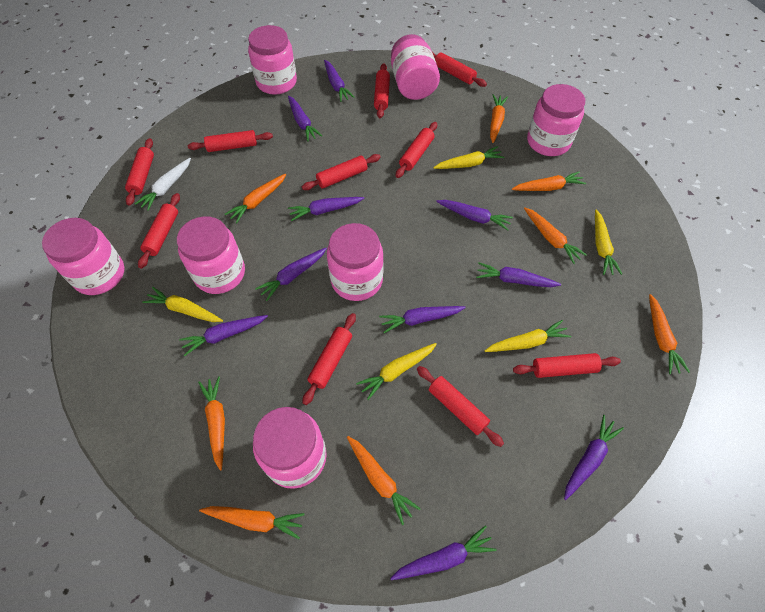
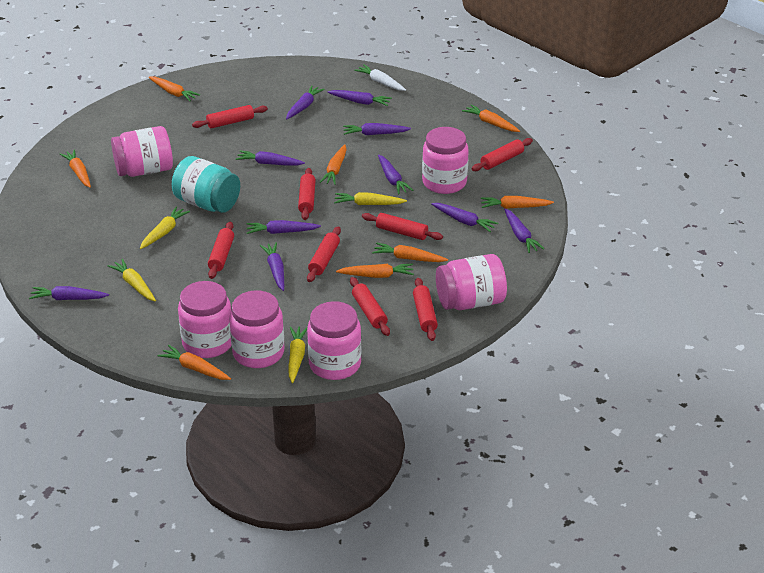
pink jar: [42,218,124,295] [177,216,245,294] [248,25,297,95] [253,407,327,489] [327,223,383,301] [391,34,440,100] [527,84,585,156] = 7 -> [111,126,173,177] [178,281,232,358] [229,290,285,368] [307,301,362,380] [422,127,469,194] [436,254,507,310] = 6
red rolling pin: [125,138,154,206] [138,193,180,269] [188,130,273,152] [302,154,381,190] [303,313,356,405] [374,63,390,118] [396,122,437,178] [417,366,504,447] [432,52,487,87] [513,353,621,378] = 10 -> [192,105,268,128] [208,222,234,279] [298,168,316,220] [307,226,341,282] [350,277,390,336] [362,213,443,240] [413,278,438,341] [471,138,533,171] = 8
turquoise jar: none = 0 -> [172,156,240,213] = 1
yellow carrot: [142,287,223,322] [356,343,437,400] [433,146,504,169] [485,320,571,352] [595,210,622,275] = 5 -> [108,259,156,302] [140,207,190,249] [289,326,307,383] [334,192,407,205] = 4

